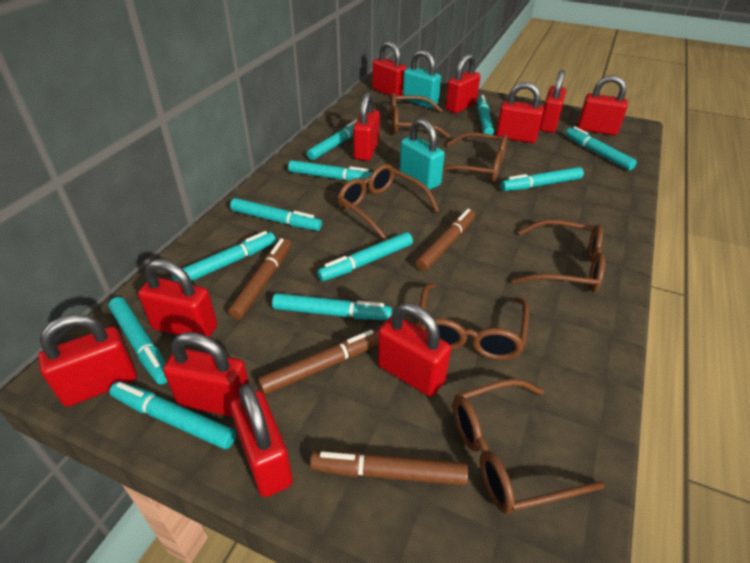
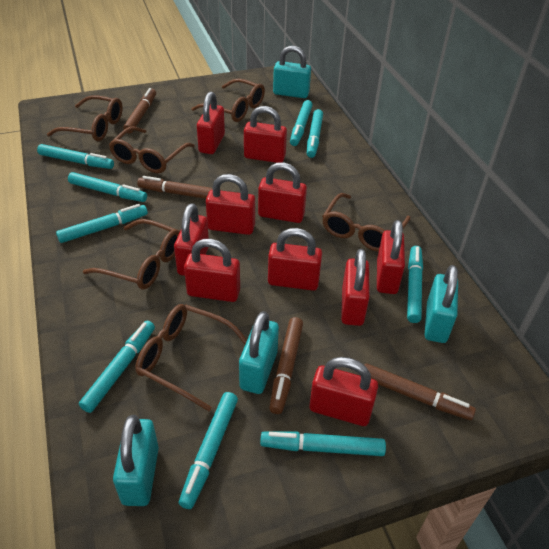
red padlock: [38,314,137,407] [138,259,217,338] [163,332,250,417] [230,384,293,497] [353,92,380,161] [372,41,407,96] [378,303,451,397] [445,54,480,113] [496,82,544,143] [539,70,566,133] [578,75,628,136] = 11 -> [174,203,209,276] [184,239,240,302] [197,91,225,154] [206,174,255,235] [244,106,287,163] [258,162,307,223] [268,228,322,291] [310,357,378,426] [341,249,370,326] [377,220,405,294] = 10
turquoise marker: [109,297,167,384] [109,381,236,449] [172,231,276,282] [230,198,322,231] [272,293,392,320] [288,160,373,181] [307,119,358,160] [317,232,413,281] [477,95,494,135] [501,167,584,191] [566,126,637,170] = 11 -> [37,144,114,169] [56,204,148,243] [68,172,147,202] [79,321,155,413] [179,392,238,509] [260,431,386,456] [290,100,313,146] [307,109,323,158] [407,246,423,323] = 9
turquoise padlock: [400,118,445,190] [403,50,441,108] = 2 -> [113,415,159,506] [239,311,279,394] [273,46,311,98] [425,265,458,343] = 4

